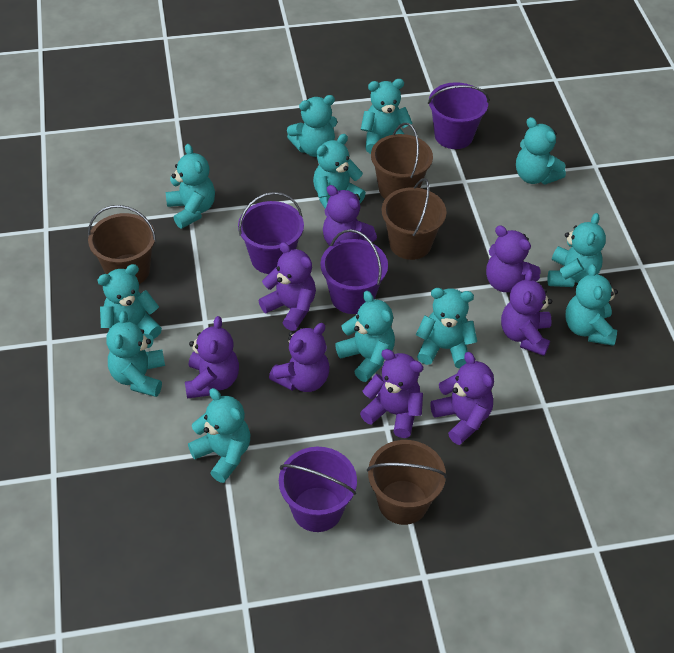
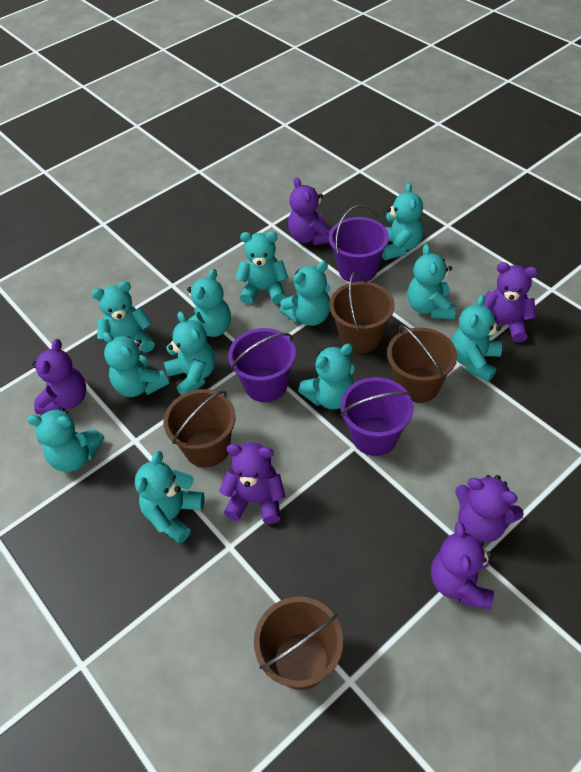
purple bucket: [238,192,304,274] [279,447,357,532] [320,229,388,314] [428,82,489,149] = 4 -> [228,328,296,402] [329,205,389,282] [340,377,414,456] = 3
purple teddy bear: [185,316,239,398] [259,242,316,331] [269,323,330,392] [323,185,377,246] [360,349,423,438] [430,352,494,445] [486,225,541,292] [501,269,552,356] = 8 -> [32,339,86,414] [219,442,286,524] [288,177,331,245] [431,521,494,610] [455,475,524,543] [483,262,538,342] = 6

